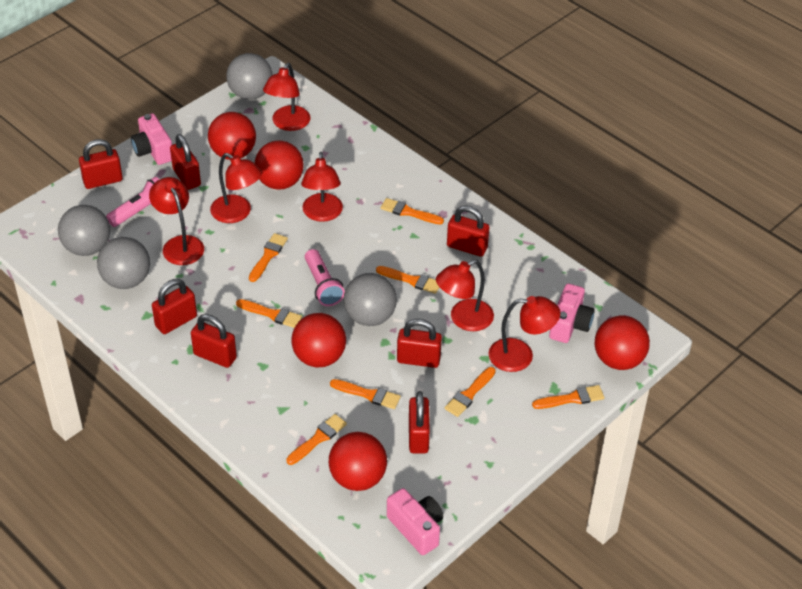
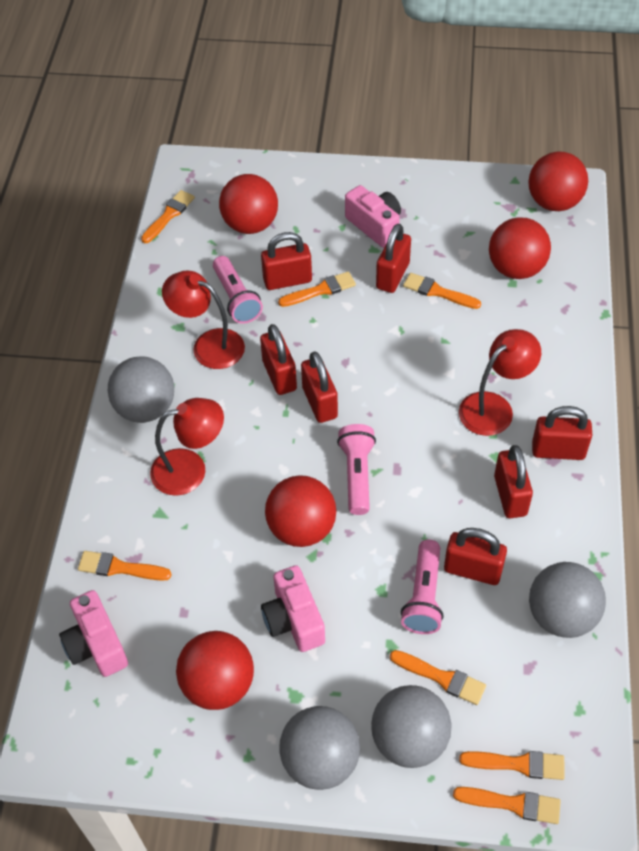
orange brush: [236,299,302,328] [249,233,288,282] [286,414,347,465] [330,379,401,409] [376,266,439,294] [381,198,444,225] [445,367,496,417] [532,385,604,409] = 8 -> [78,551,172,581] [141,190,195,243] [278,271,356,307] [390,650,486,705] [403,273,481,309] [453,787,561,824] [459,751,565,780] = 7
pink flashlight: [106,177,160,227] [305,249,345,306] = 2 -> [213,256,263,324] [337,424,376,515] [401,540,443,634] = 3
red lamp: [149,177,204,265] [210,153,262,223] [263,63,310,131] [301,152,343,222] [436,260,494,331] [489,296,560,372] = 6 -> [150,398,224,496] [162,270,245,369] [459,329,541,436] = 3

